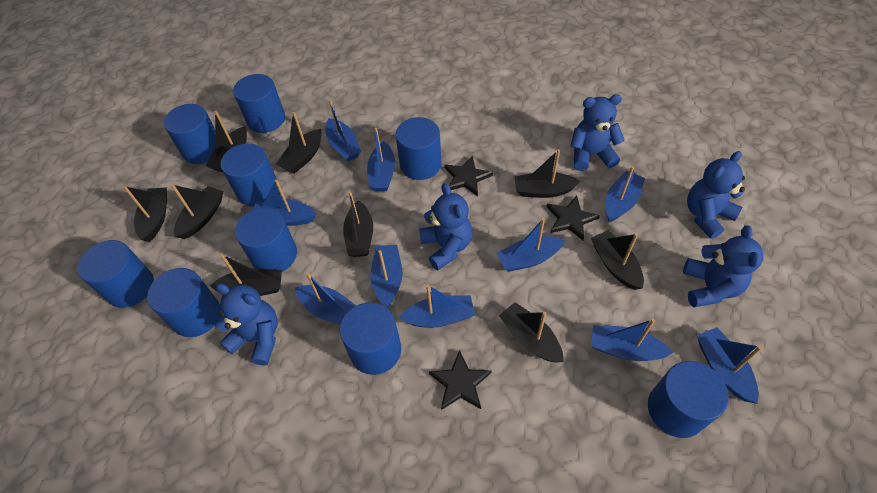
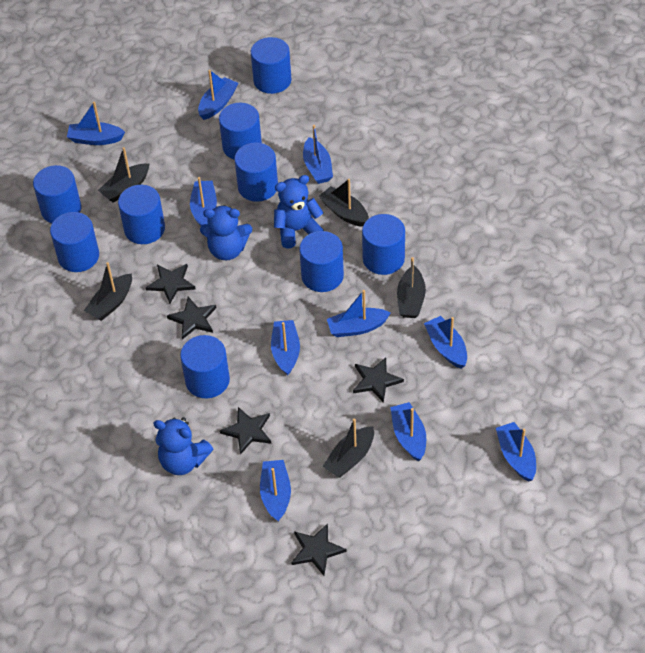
black boat: [123,186,167,242] [171,184,223,239] [206,111,247,172] [210,254,282,296] [276,112,322,174] [343,191,373,257] [499,302,564,363] [514,149,581,198] [591,230,644,290] = 9 -> [84,262,132,321] [98,147,149,203] [319,179,369,227] [323,418,374,478] [397,257,426,318] = 5
black star: [429,350,492,410] [444,156,493,196] [547,196,600,240] = 3 -> [146,264,196,304] [167,297,217,339] [220,407,271,455] [291,523,347,576] [353,357,404,403] = 5
blue teddy bear: [215,283,278,366] [419,183,472,270] [570,94,625,171] [683,226,764,307] [687,151,745,239] = 5 -> [153,417,213,475] [200,205,252,260] [274,175,324,249] = 3

